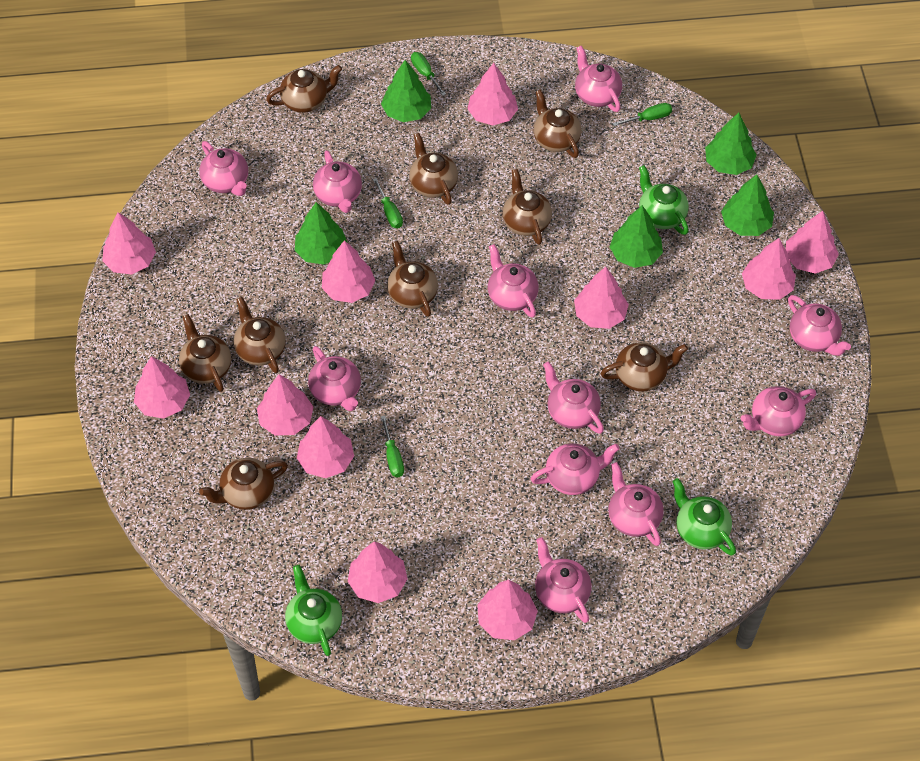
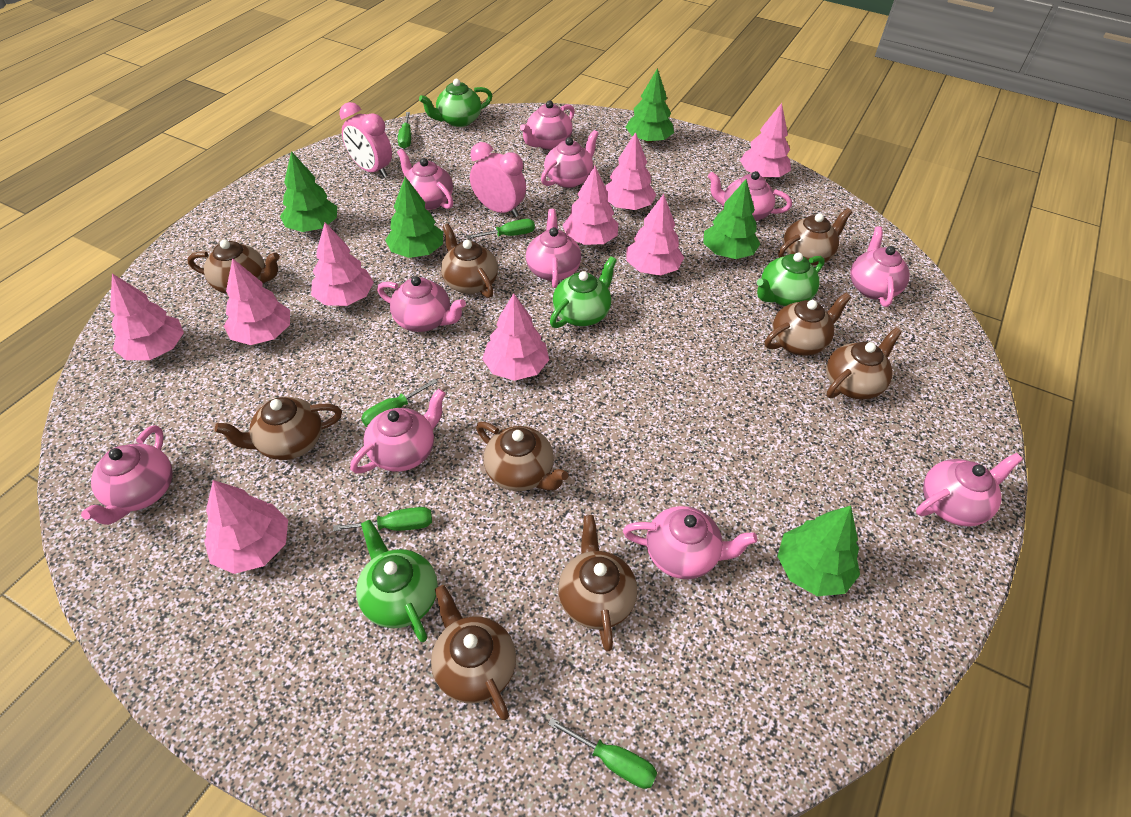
green screwdriver: [373,178,403,228] [381,416,404,477] [411,52,446,96] [613,103,672,126] = 4 -> [333,507,432,531] [361,378,438,427] [398,112,411,149] [466,219,535,239] [548,718,657,789] = 5
green teapot: [285,565,342,656] [639,165,689,235] [672,478,736,555] = 3 -> [356,520,438,642] [419,79,492,127] [550,256,617,328] [757,253,825,306] = 4
pink clock: none = 0 -> [340,102,392,178] [470,142,526,217] = 2
pink tree: [102,212,156,275] [134,356,190,419] [257,374,313,435] [297,416,354,478] [322,240,375,303] [348,541,408,603] [467,63,518,125] [477,580,538,640] [574,267,629,329] [742,238,796,300] [786,211,839,274] = 11 -> [110,274,184,360] [204,480,288,574] [224,258,290,345] [311,223,374,306] [482,293,549,381] [563,166,619,245] [605,132,657,210] [626,194,684,276] [740,103,791,178] = 9

